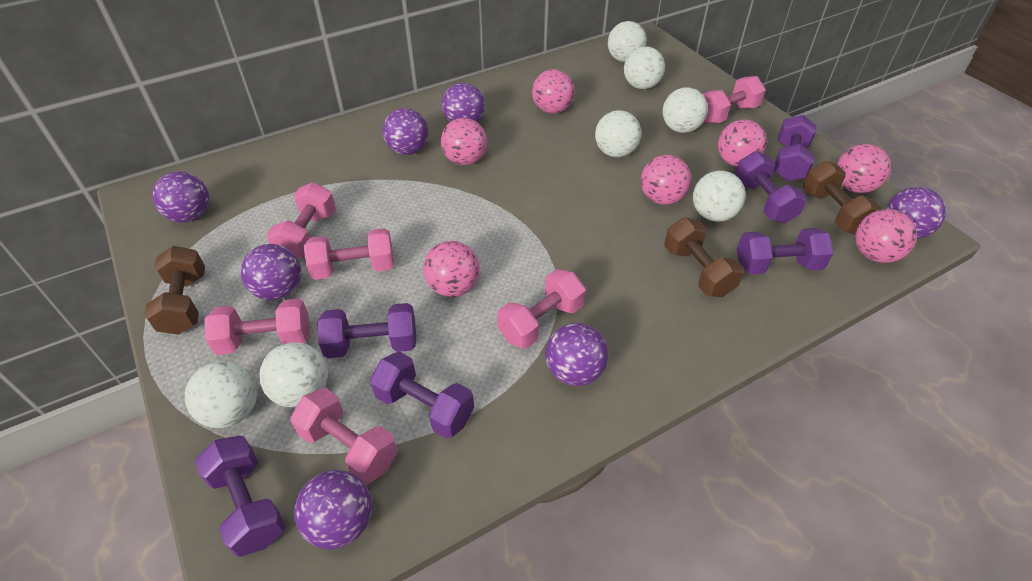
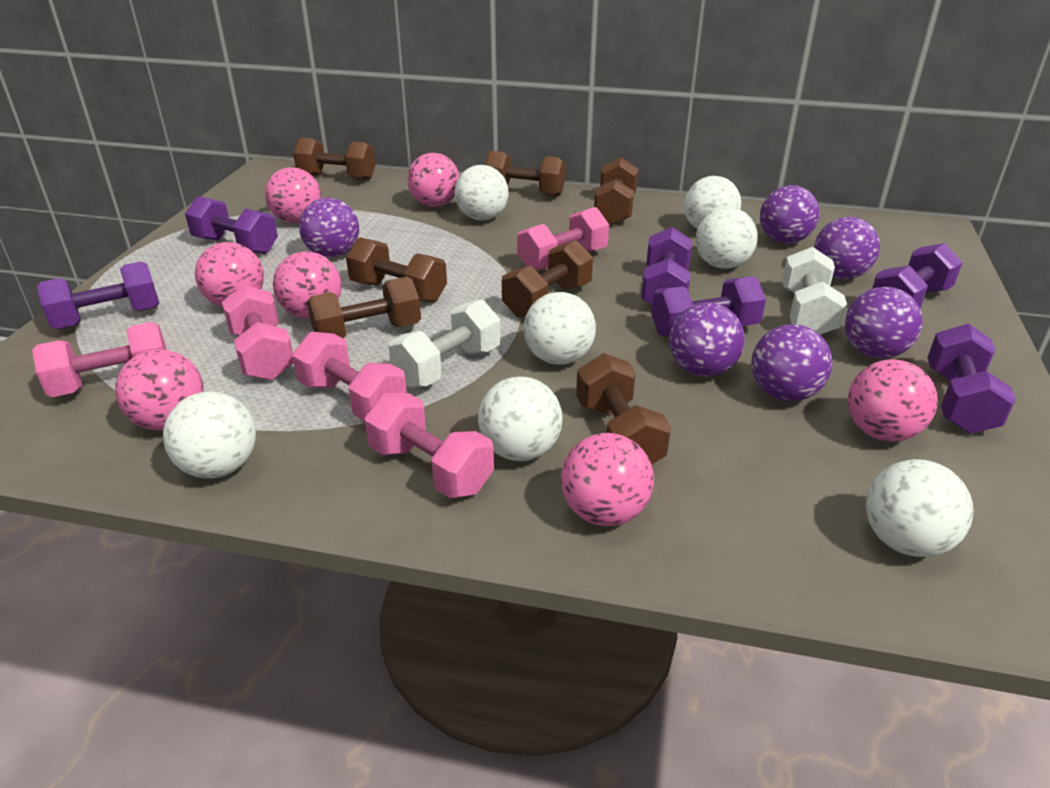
brown dumbbell: [144,246,205,335] [664,217,744,297] [803,161,882,234] = 3 -> [293,138,375,180] [307,277,421,339] [346,237,447,303] [485,151,566,197] [502,240,593,318] [576,353,671,465] [594,157,638,225] = 7
pink dumbbell: [204,298,310,355] [267,182,336,259] [290,388,397,484] [304,228,394,280] [497,269,586,349] [703,76,766,123] = 6 -> [32,322,167,397] [222,285,294,380] [292,332,407,421] [365,393,494,498] [517,207,609,271] = 5
purple ball: [152,171,209,223] [241,244,301,300] [294,470,372,549] [383,108,429,155] [442,83,485,123] [545,323,608,386] [886,187,946,239] = 7 -> [299,198,359,258] [669,303,745,377] [751,324,833,401] [760,185,820,244] [814,217,880,279] [844,287,923,359] = 6
white dumbbell: none = 0 -> [388,300,501,388] [782,247,847,335] = 2

